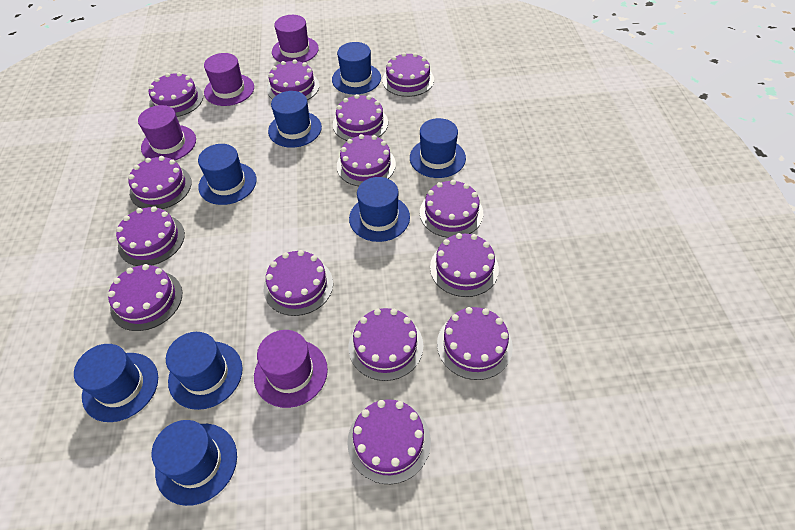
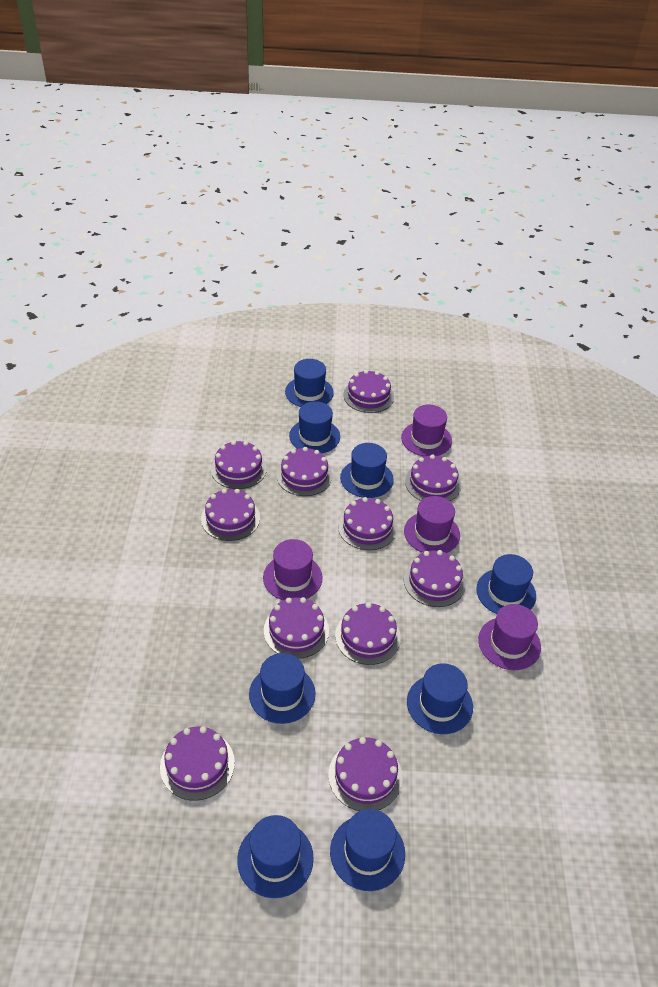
purple cake: [108,264,182,331] [116,206,185,266] [128,156,192,209] [149,72,203,117] [264,250,333,316] [267,59,319,100] [333,94,388,141] [337,134,396,186] [347,399,431,484] [348,308,423,381] [382,52,434,97] [420,180,483,238] [430,233,499,297] [437,307,513,380] = 14 -> [160,726,235,801] [201,489,260,541] [211,441,267,489] [264,597,329,659] [277,447,332,496] [329,737,403,811] [335,602,401,665] [338,497,397,550] [343,370,394,413] [404,550,466,607] [405,454,461,501] = 11

